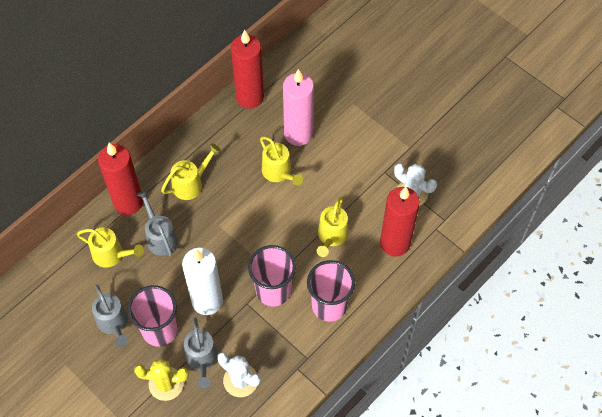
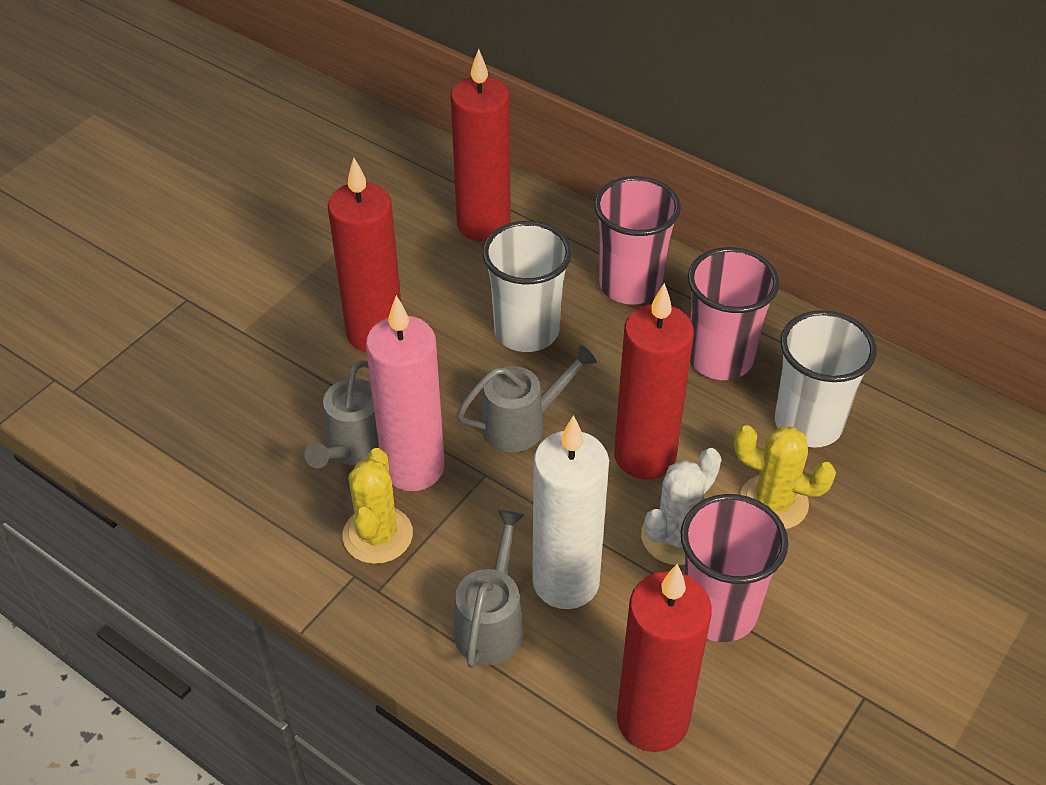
red candle: [98,143,143,215] [231,29,264,109] [380,187,420,257] = 3 -> [328,158,401,352] [451,49,511,242] [614,283,694,479] [617,564,712,752] = 4
white cactus: [217,352,261,397] [394,163,437,206] = 2 -> [641,448,721,565] = 1
white cup: none = 0 -> [482,221,572,352] [775,310,877,448] = 2
yellow cactus: [134,359,189,401] = 1 -> [343,448,413,564] [734,425,836,529] = 2
yellow watering can: [77,227,144,268] [161,143,221,200] [260,136,303,186] [317,197,348,257] = 4 -> none = 0

